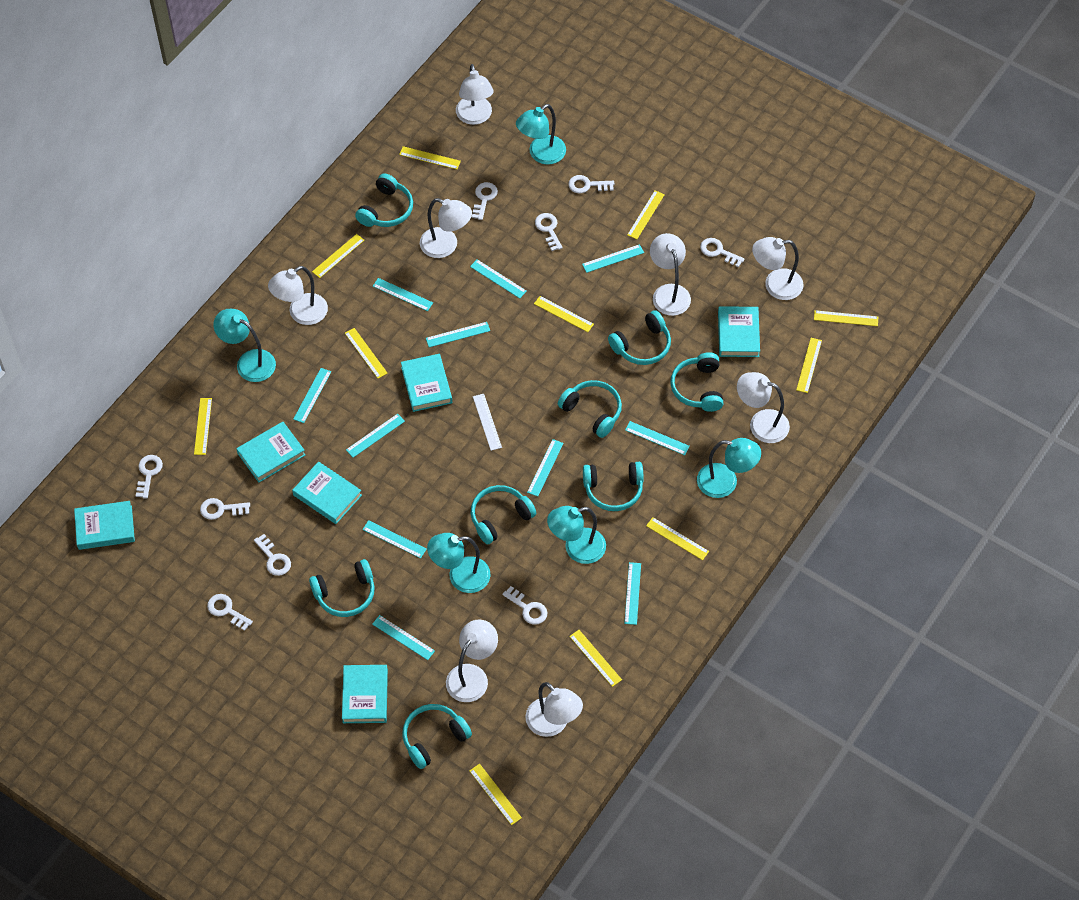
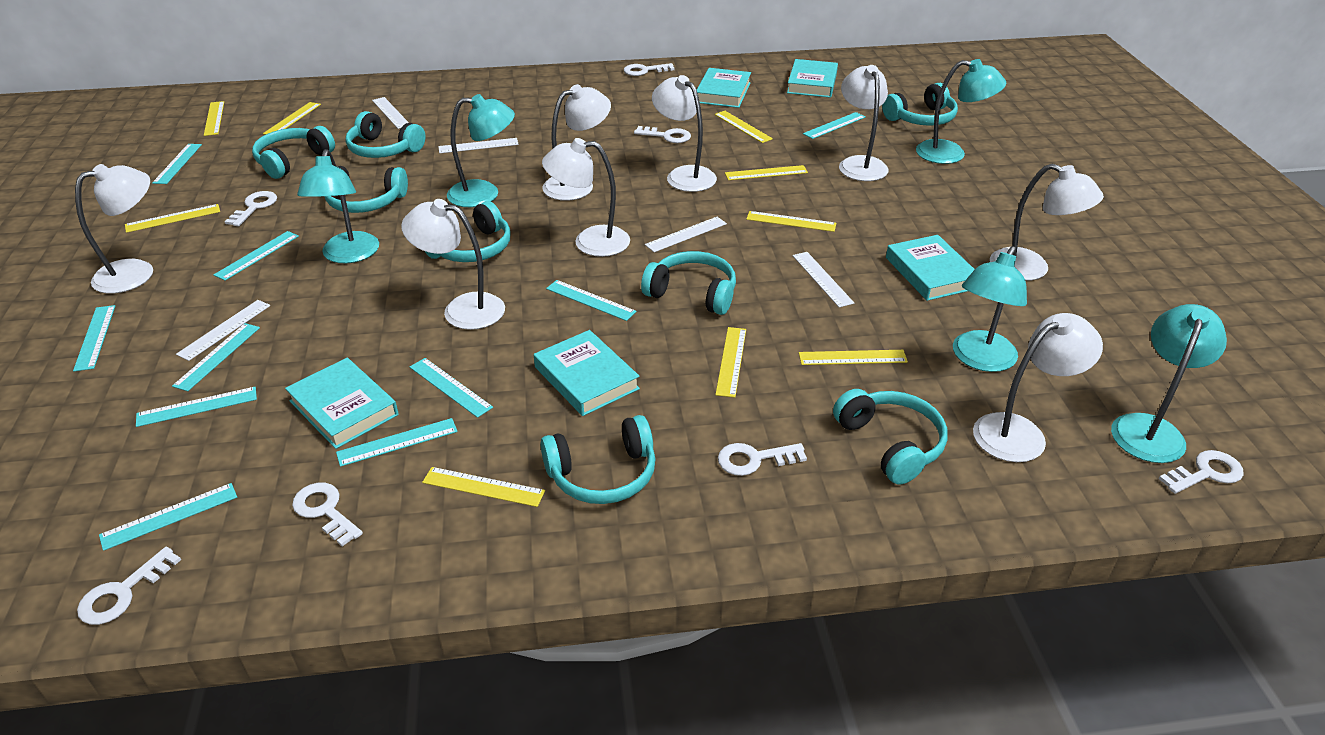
turquoise book: [74,501,135,550] [236,422,305,482] [292,461,362,524] [342,665,388,723] [401,354,452,412] [718,306,760,357] = 6 -> [285,358,399,449] [534,330,640,416] [697,68,751,108] [787,59,838,98] [886,235,975,301] = 5
turquoise ruler: [293,368,331,423] [346,414,405,458] [362,520,427,559] [372,615,435,660] [373,278,433,311] [426,322,490,347] [470,259,527,298] [527,439,564,497] [582,244,644,273] [624,562,641,625] [625,421,690,455] = 11 -> [73,305,115,371] [99,483,237,551] [136,387,257,427] [152,144,202,184] [172,323,260,391] [214,231,299,281] [336,418,458,467] [410,358,493,418] [546,280,636,321] [803,112,865,139] = 10
white key: [136,455,163,499] [200,498,250,520] [207,594,253,631] [254,534,291,576] [472,182,498,220] [502,586,548,625] [535,213,563,251] [568,175,614,193] [700,238,745,267] = 9 -> [77,547,181,625] [225,191,277,226] [292,483,363,546] [624,63,675,76] [634,126,691,143] [718,443,807,476] [1159,450,1244,494] = 7
white ruler: [473,394,502,451] = 1 -> [176,300,270,361] [372,97,409,129] [438,138,519,153] [645,217,727,252] [793,252,854,307] = 5
yellow ruler: [194,398,212,455] [312,234,365,278] [345,328,388,379] [399,146,461,169] [469,764,522,825] [534,296,594,332] [569,630,622,687] [627,191,665,239] [646,517,709,560] [796,338,822,393] [814,310,878,326] = 11 -> [125,204,220,233] [204,101,224,136] [263,102,321,135] [422,467,545,507] [714,111,773,143] [715,327,746,398] [725,165,808,180] [746,211,836,232] [799,350,908,365] = 9

